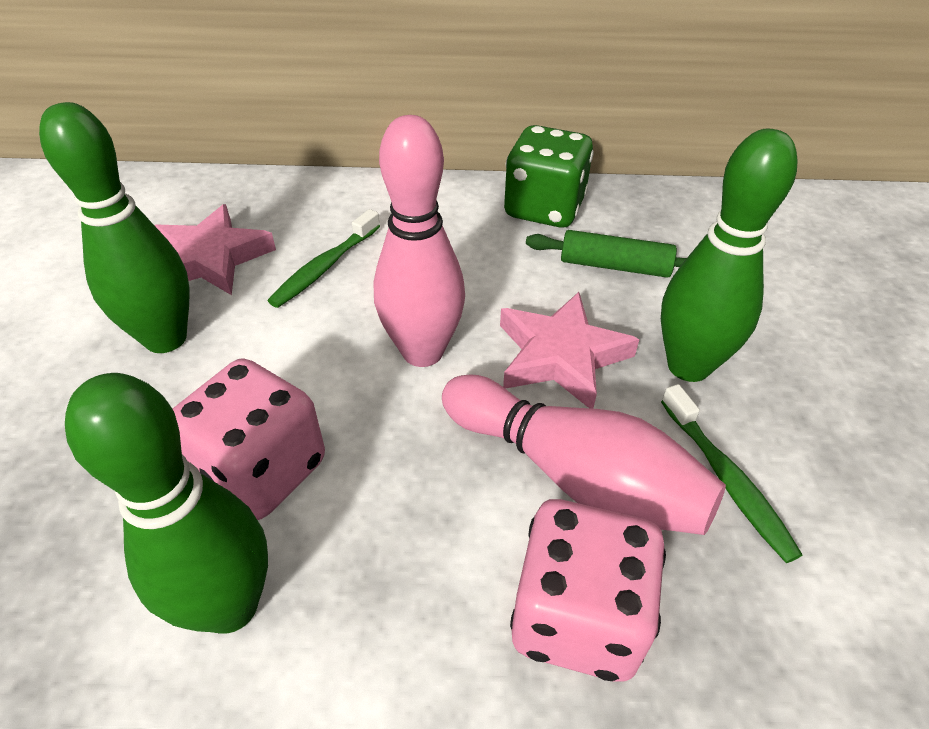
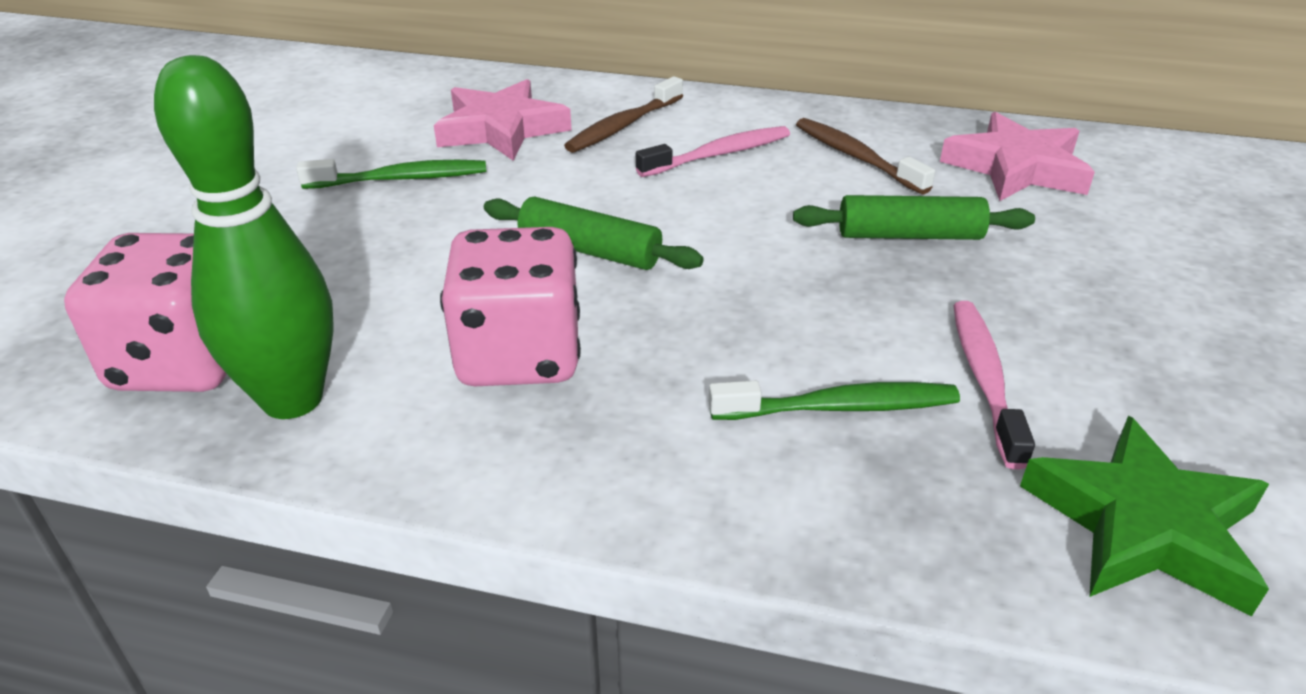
brown toothbrush: none = 0 -> [564,76,683,153] [796,118,935,194] = 2
green bowling pin: [39,102,190,353] [65,373,268,634] [661,129,797,382] = 3 -> [154,55,333,419] = 1
green dice: [504,125,594,228] = 1 -> none = 0
green rolling pin: [526,230,687,278] = 1 -> [484,196,704,270] [793,195,1035,240] = 2
green star: none = 0 -> [1020,416,1269,616] = 1
pink bowling pin: [374,115,465,367] [442,375,726,535] = 2 -> none = 0
pink toothbrush: none = 0 -> [636,126,790,177] [953,301,1035,469] = 2

